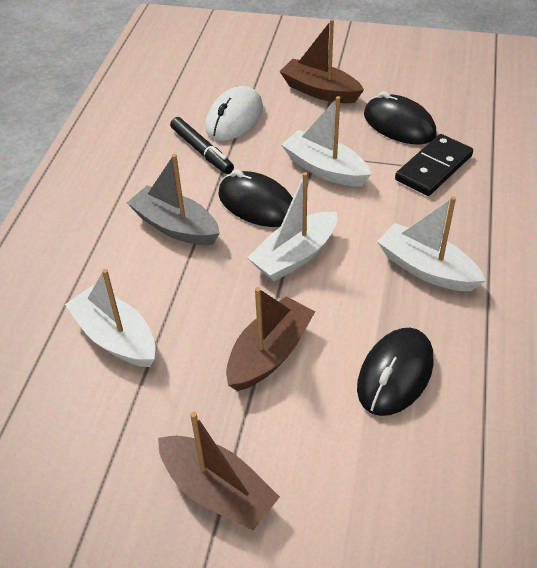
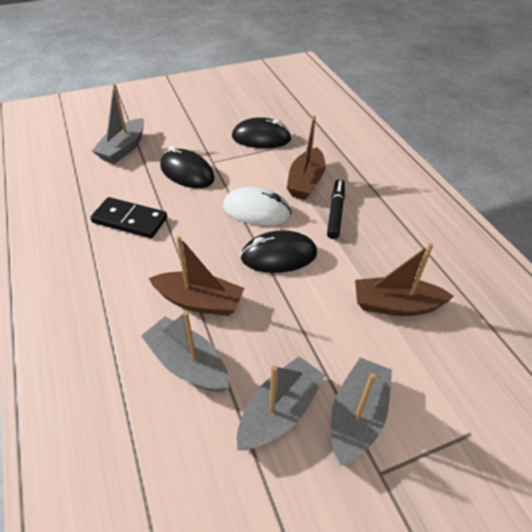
grey boat: [127,154,220,245] = 1 -> [92,84,144,164] [141,311,229,392] [237,356,326,450] [331,358,392,466] = 4
white boat: [65,269,155,367] [247,172,337,281] [281,96,371,186] [377,196,486,291] = 4 -> none = 0

